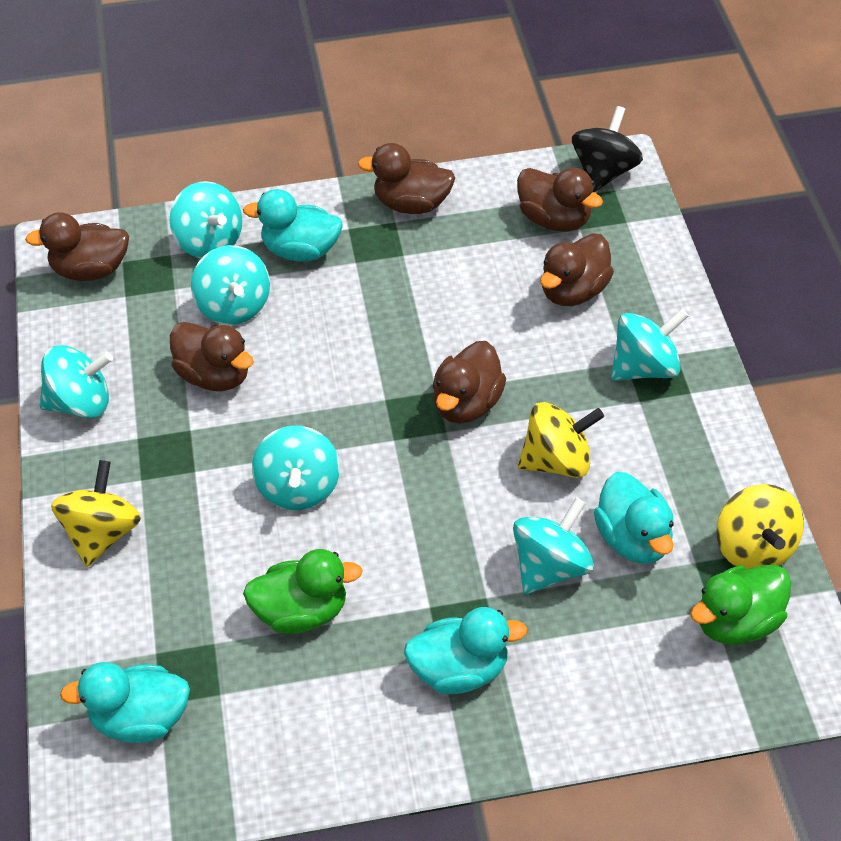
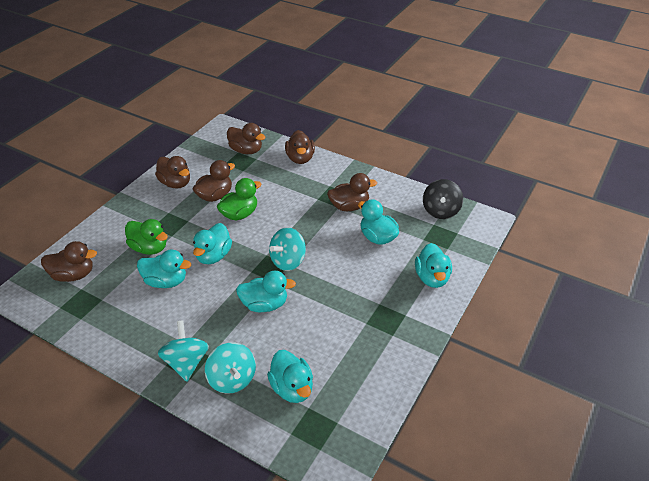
turquoise duck: [60,662,190,743] [243,189,343,261] [404,607,527,694] [594,472,674,564] = 4 -> [137,250,191,288] [193,223,232,264] [236,271,296,312] [267,350,313,403] [358,199,399,245] [415,243,452,288] = 6
turquoise spinning top: [40,345,113,419] [169,181,242,258] [191,245,270,325] [252,426,340,510] [513,498,594,594] [611,308,689,381] = 6 -> [158,320,209,382] [205,342,256,394] [269,227,306,271] = 3
yellow spinning top: [51,460,141,567] [518,402,604,478] [717,484,804,569] = 3 -> none = 0

